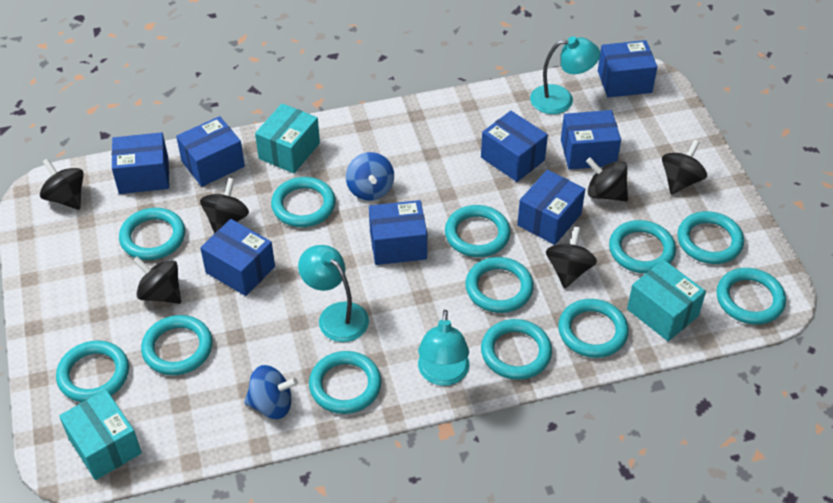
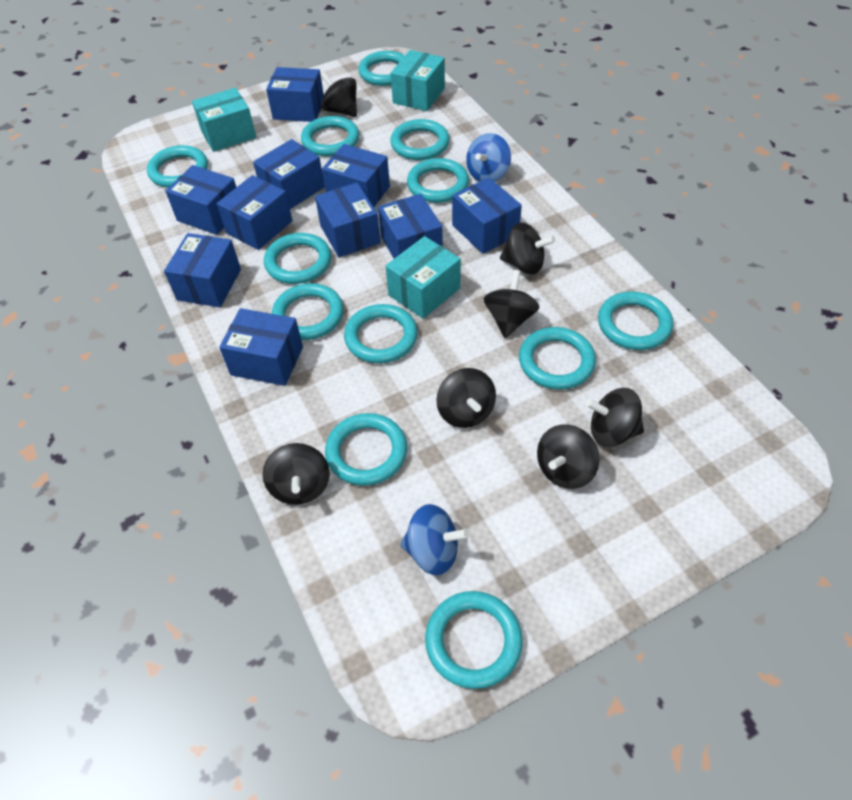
black spinning top: [40,158,84,210] [133,256,181,304] [200,178,249,233] [546,226,597,288] [586,157,628,202] [662,140,707,194] = 6 -> [262,443,330,505] [320,71,357,117] [436,368,496,428] [484,270,540,338] [500,222,555,274] [537,424,599,489] [586,388,644,447] = 7
blue box: [112,132,169,194] [176,116,245,187] [200,219,275,296] [369,200,427,265] [481,111,548,182] [517,170,585,245] [561,110,621,170] [598,40,657,98] = 8 -> [164,233,241,307] [165,165,236,235] [216,175,292,250] [219,308,303,386] [253,139,325,209] [266,67,324,122] [315,182,381,257] [322,144,390,207] [378,194,443,259] [452,177,522,254] = 10
turquoise lamp: [298,245,369,342] [418,310,470,386] [530,36,600,114] = 3 -> none = 0

